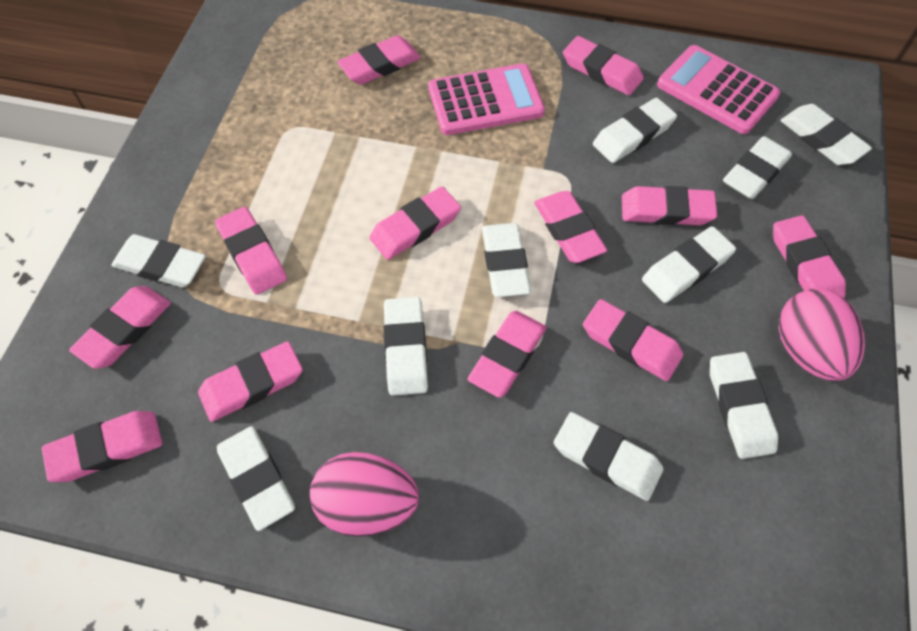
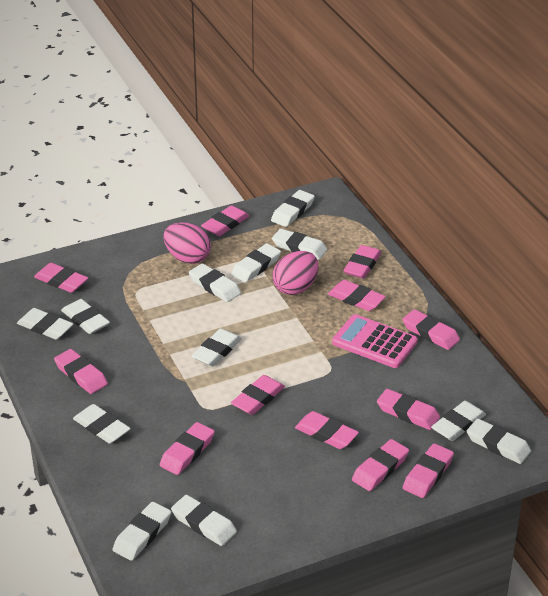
pink calculator: [428,64,545,135] [657,45,780,134] = 2 -> [332,314,418,368] = 1
white eraser: [111,234,205,288] [217,426,295,531] [383,297,428,396] [482,223,531,297] [554,412,664,501] [593,98,677,163] [642,226,736,303] [710,352,778,459] [723,136,792,199] [781,104,872,165] = 10 -> [17,308,74,340] [61,299,110,334] [73,404,131,444] [113,502,171,561] [171,495,237,546] [189,263,241,302] [192,329,242,367] [231,244,281,283] [271,190,315,227] [272,229,327,260] [431,401,486,441] [467,418,531,464] = 12

